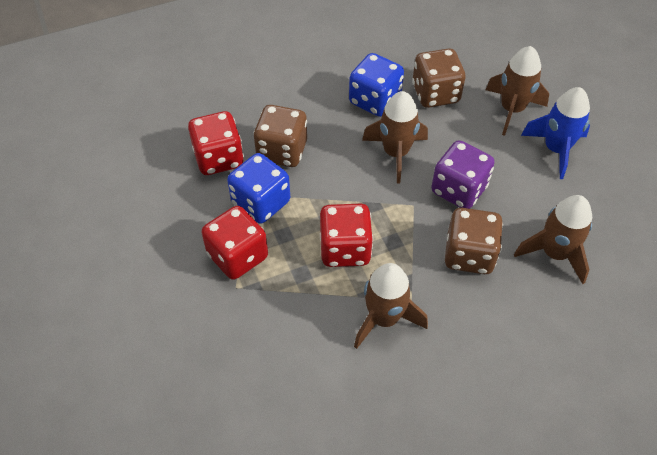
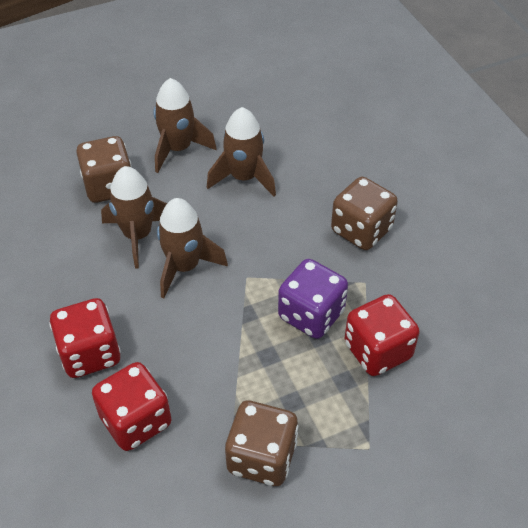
blue dice: [227,153,290,224] [349,53,404,117] = 2 -> none = 0
blue rocket: [521,87,590,179] = 1 -> none = 0

